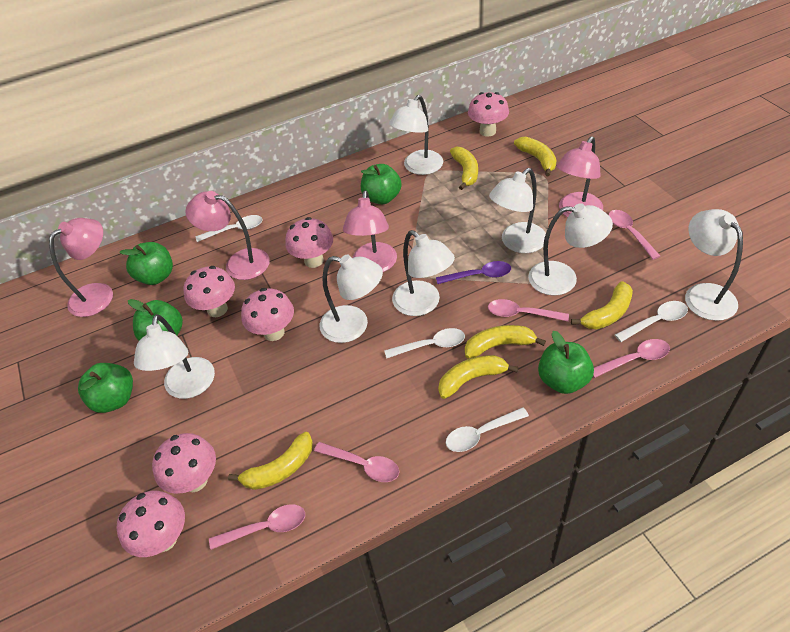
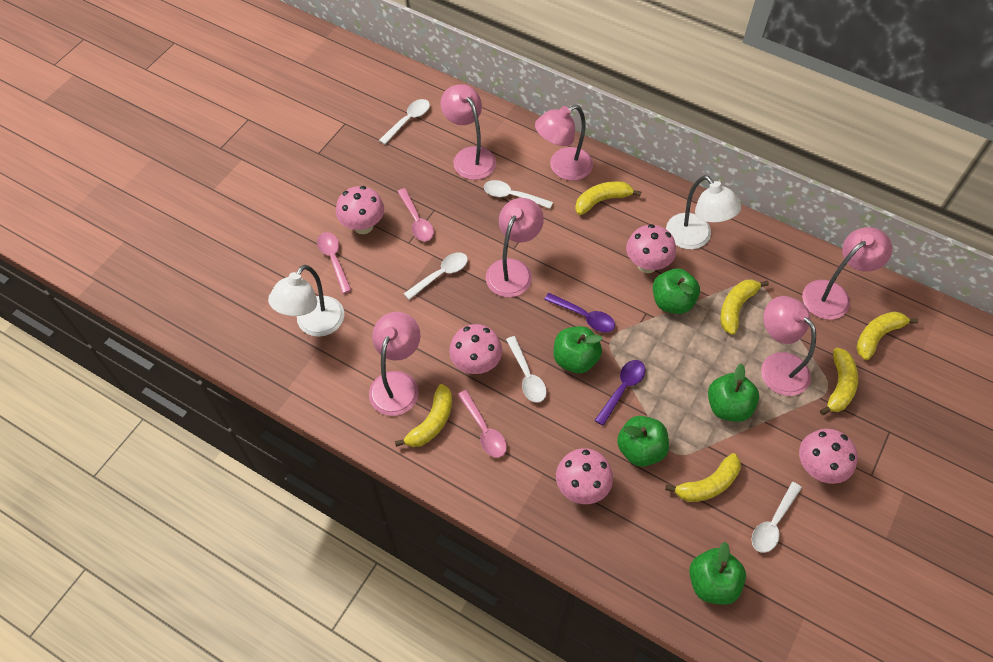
pink lamp: [49,218,113,317] [185,191,270,280] [343,190,397,272] [557,137,603,217] = 4 -> [369,312,421,416] [440,84,496,180] [486,198,544,297] [535,105,593,181] [761,296,816,396] [802,227,892,320] = 6
pink mushroom: [116,491,185,557] [152,433,216,494] [184,266,235,317] [241,288,294,341] [285,217,333,268] [468,92,509,137] = 6 -> [336,186,384,234] [449,324,502,374] [556,448,613,504] [626,224,676,273] [799,429,858,484] = 5
pink spoon: [209,504,305,550] [314,442,400,482] [488,299,569,322] [593,339,670,378] [609,210,660,260] = 5 -> [317,232,351,294] [397,188,434,241] [458,390,507,458] = 3
purple spoon: [436,261,511,284] = 1 -> [544,293,615,332] [595,360,646,426] = 2
white lamp: [134,314,215,399] [319,255,383,343] [389,95,443,175] [392,230,455,316] [489,168,546,253] [528,203,613,296] [685,209,743,321] = 7 -> [268,265,344,337] [666,175,741,249] = 2
white spoon: [196,215,263,242] [384,328,465,359] [446,407,529,452] [615,301,688,342] = 4 -> [379,99,430,145] [404,252,468,300] [484,180,553,209] [506,336,547,403] [752,482,802,553] = 5

